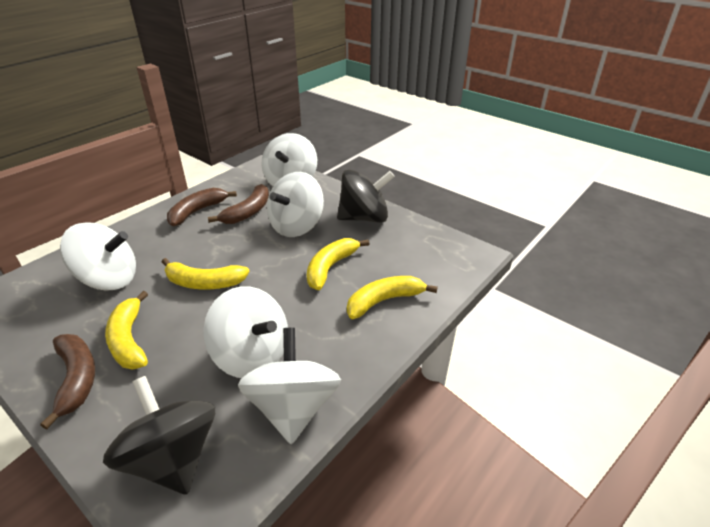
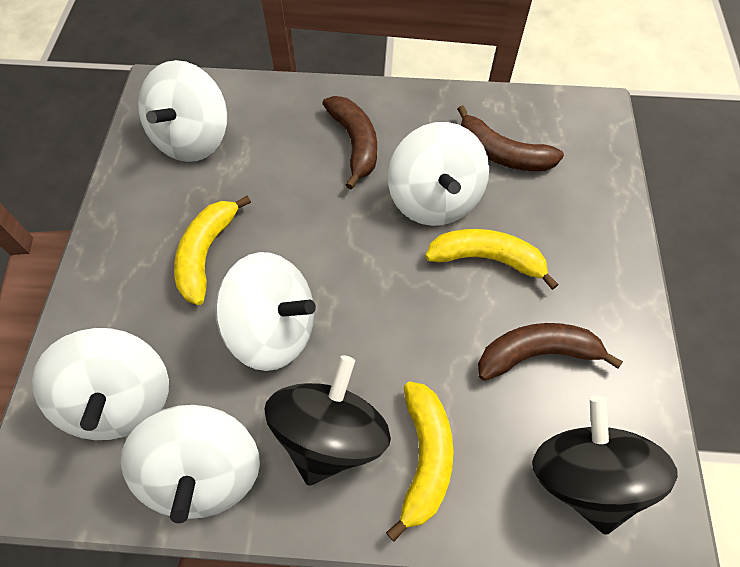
yellow banana: [105,291,148,370] [162,258,250,290] [307,238,369,290] [347,276,438,319] = 4 -> [174,195,251,305] [386,381,454,542] [425,229,559,290] = 3

